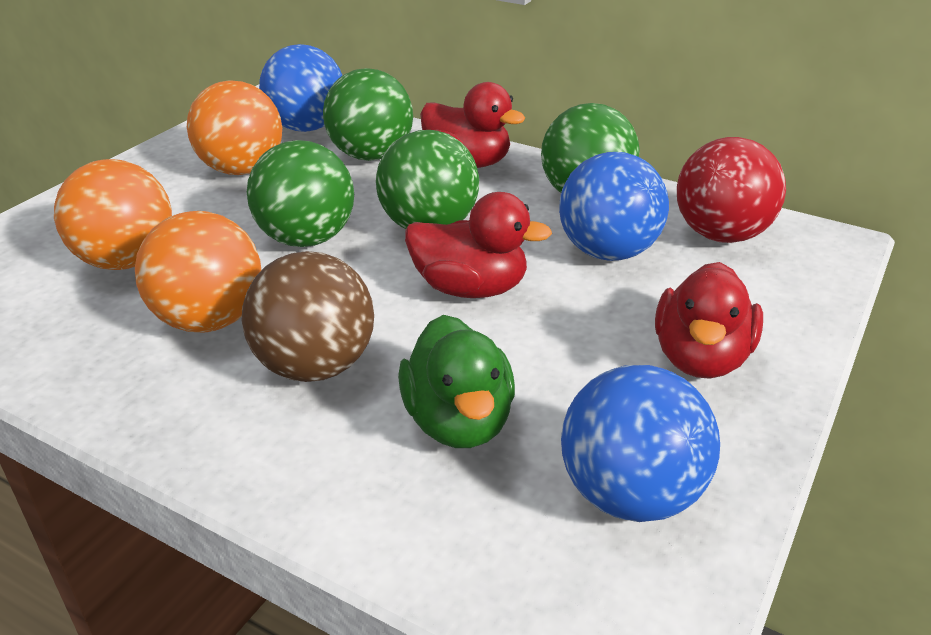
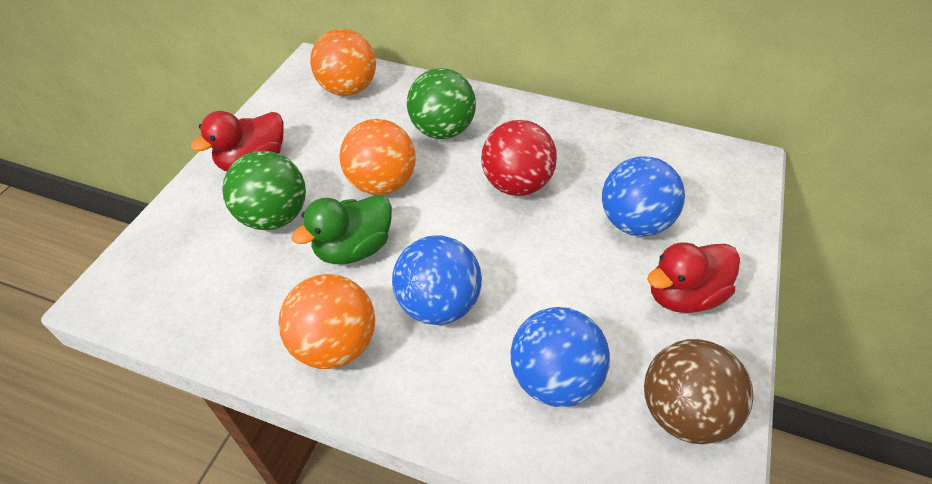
green ball: [247,140,354,247] [323,68,413,161] [376,130,479,229] [541,103,640,193] = 4 -> [222,151,306,230] [407,68,476,139] = 2
red duck: [405,192,552,298] [420,82,525,168] [655,262,763,379] = 3 -> [191,111,284,171] [647,242,740,313] = 2

